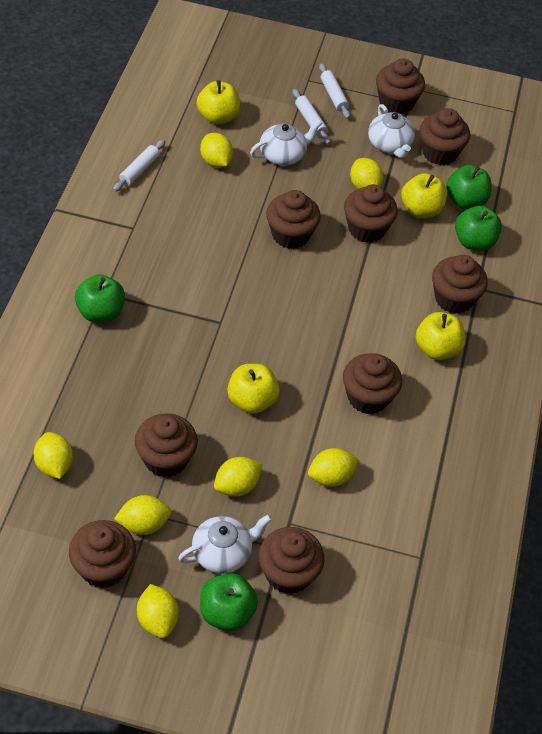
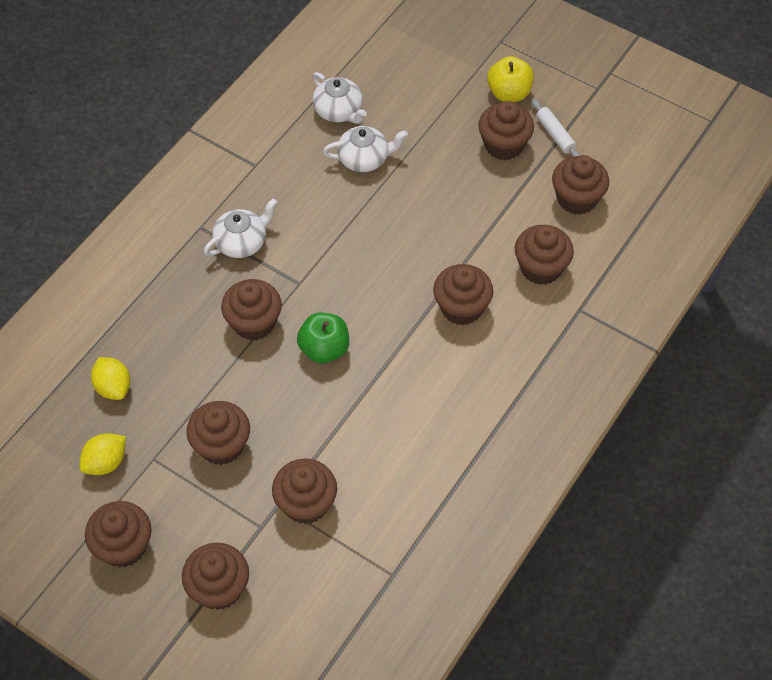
green apple: [75,274,125,323] [200,573,258,631] [446,165,492,209] [455,206,502,251] = 4 -> [297,313,349,363] = 1
white rolling pin: [113,140,165,192] [292,89,331,144] [319,64,350,119] = 3 -> [531,99,580,157] = 1
yellow apple: [197,80,240,124] [227,364,280,414] [401,173,447,218] [416,312,465,360] = 4 -> [487,56,534,102] = 1
yellow lemon: [34,432,73,479] [114,495,171,535] [137,584,179,638] [200,133,233,168] [214,457,262,497] [308,448,359,487] [350,158,383,189] = 7 -> [79,433,126,475] [91,357,131,400] = 2

